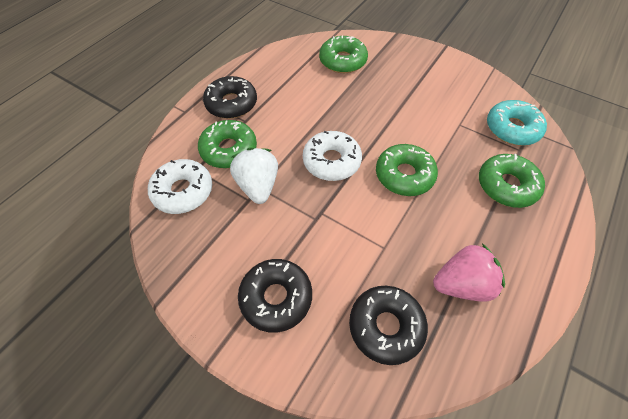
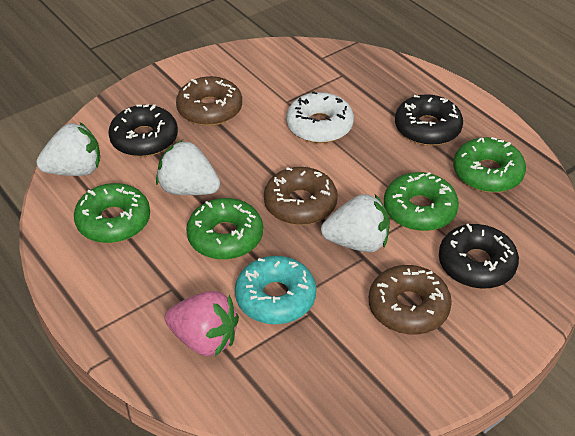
brown donut: none = 0 -> [176,76,242,126] [264,167,338,225] [369,265,452,335] = 3
white donut: [148,159,212,214] [303,131,362,181] = 2 -> [286,91,354,143] = 1
white strawberry: [230,147,278,204] = 1 -> [36,122,100,176] [156,140,220,195] [321,194,390,252] = 3

